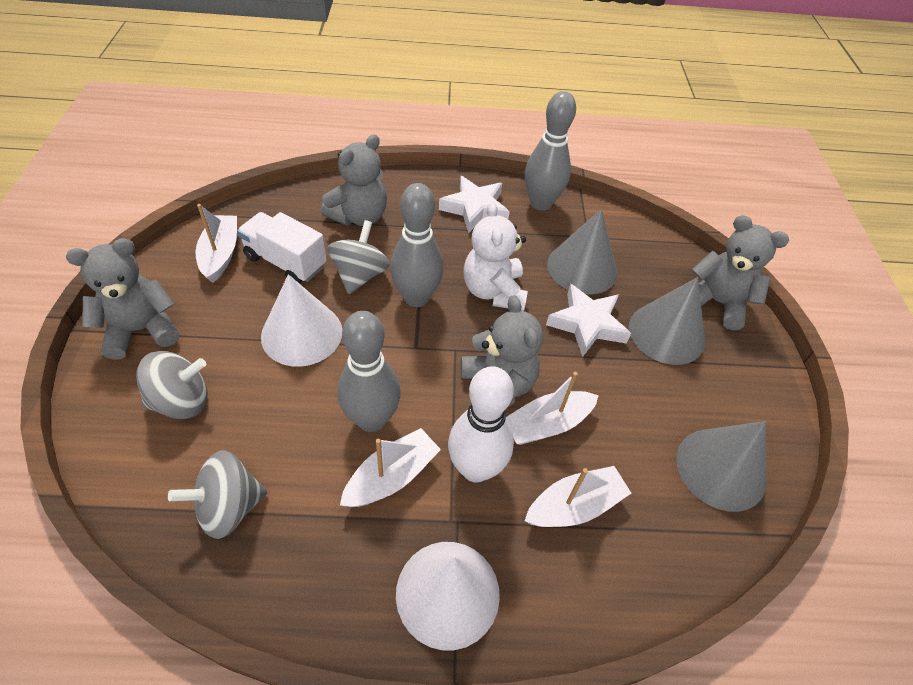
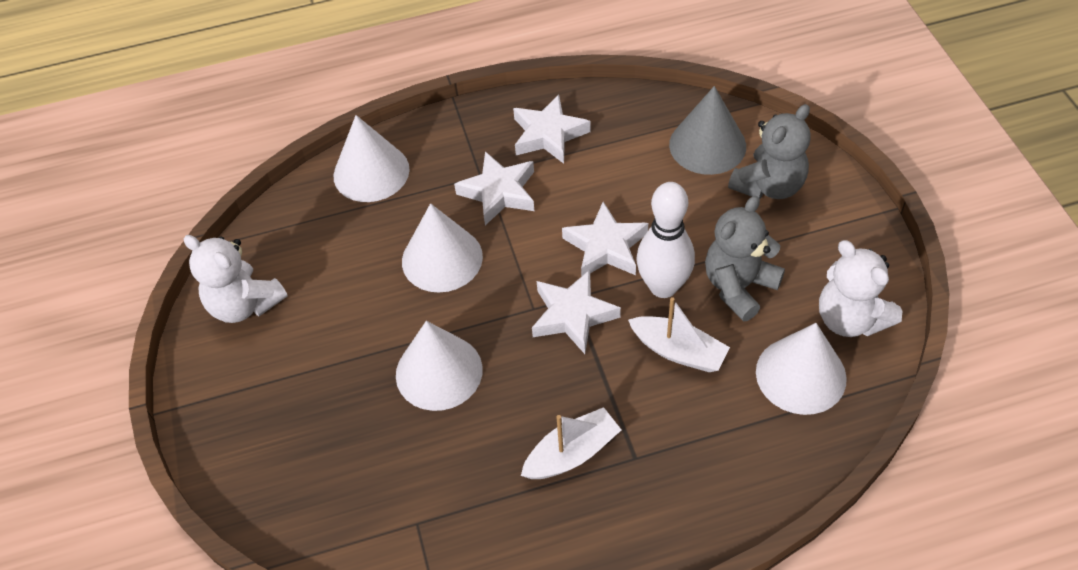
grey bowling pin: [337,311,401,432] [390,183,444,307] [525,91,576,211] = 3 -> none = 0
grey cone: [547,209,618,295] [629,277,705,365] [677,421,766,512] = 3 -> [669,86,746,175] = 1
grey spinning top: [136,351,208,419] [168,450,268,539] [327,220,390,294] = 3 -> none = 0
grey teddy bear: [66,238,179,360] [321,134,387,226] [461,295,543,407] [692,215,789,330] = 4 -> [705,196,785,322] [728,104,811,199] = 2
white boat: [195,204,237,283] [340,428,441,507] [506,372,599,445] [525,466,631,527] = 4 -> [521,407,621,479] [628,297,730,372] = 2
white cone: [261,274,342,367] [396,542,500,650] = 2 -> [334,115,410,202] [396,321,483,411] [402,203,483,292] [756,323,847,415] = 4
white star: [439,176,510,233] [546,284,631,357] = 2 -> [454,152,534,225] [513,95,591,164] [532,270,621,354] [562,202,648,277] = 4
white teddy bear: [464,201,528,311] = 1 -> [184,235,287,323] [819,240,903,337] = 2
white truck: [237,212,327,284] = 1 -> none = 0

